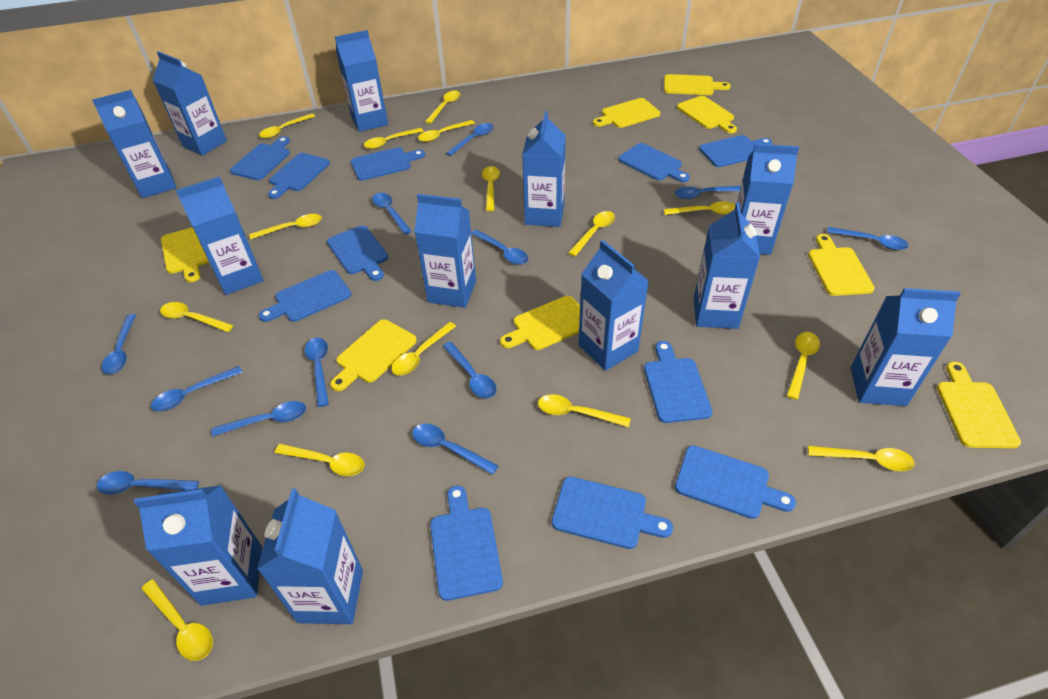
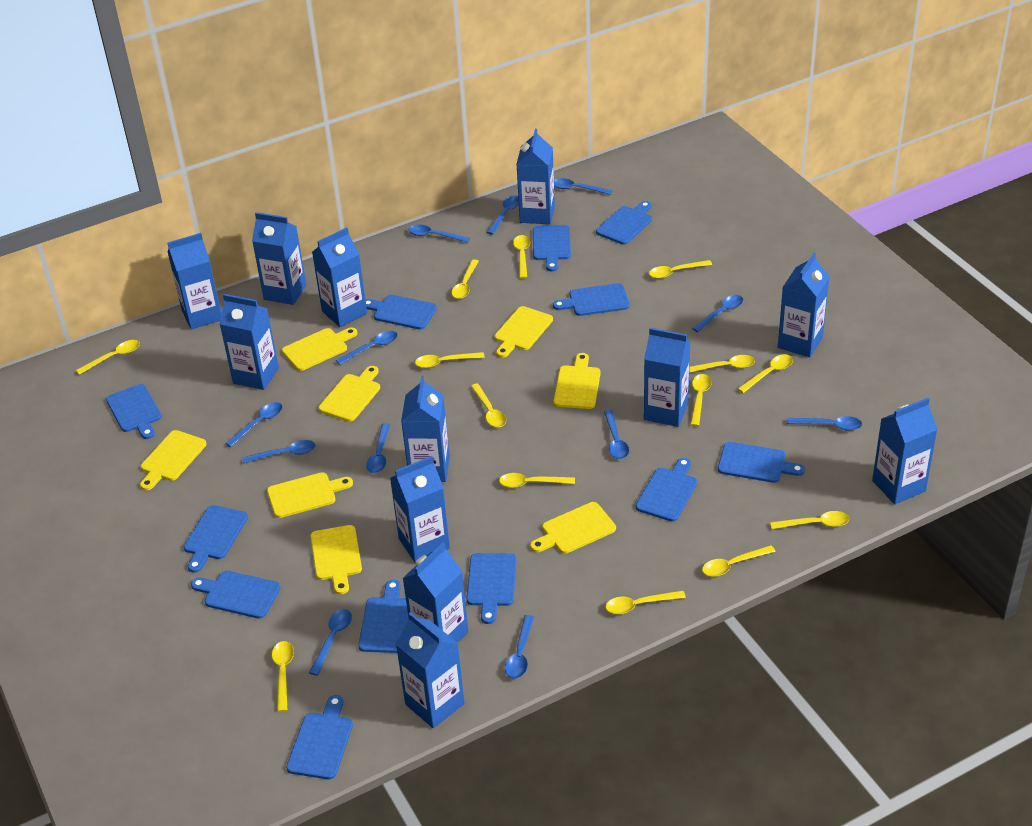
blue cutting board: [230,136,290,180] [259,270,351,322] [268,153,330,199] [327,225,388,281] [351,147,425,181] [430,486,503,601] [552,477,673,549] [618,143,690,182] [644,341,712,423] [675,445,796,519] [699,135,772,167] = 11 -> [106,384,162,439] [184,505,248,573] [191,571,280,619] [286,695,353,779] [358,580,409,653] [365,295,437,330] [466,553,517,624] [533,225,571,272] [553,283,630,316] [596,201,652,245] [636,458,697,522] [718,442,805,483] = 12
yellow spoon: [141,579,213,661] [160,302,233,332] [249,214,322,239] [259,113,315,138] [275,444,365,476] [364,128,423,149] [392,322,456,375] [418,120,475,142] [425,91,461,124] [482,166,500,211] [538,394,631,427] [568,211,615,256] [664,201,735,215] [787,332,820,400] [808,446,915,471] = 15 -> [76,340,140,375] [272,641,294,712] [415,352,485,368] [452,259,479,299] [471,383,506,427] [499,473,575,488] [513,235,530,279] [606,591,686,614] [649,260,712,279] [689,355,755,373] [690,374,712,426] [702,545,776,577] [738,354,793,393] [770,511,849,529] = 14

